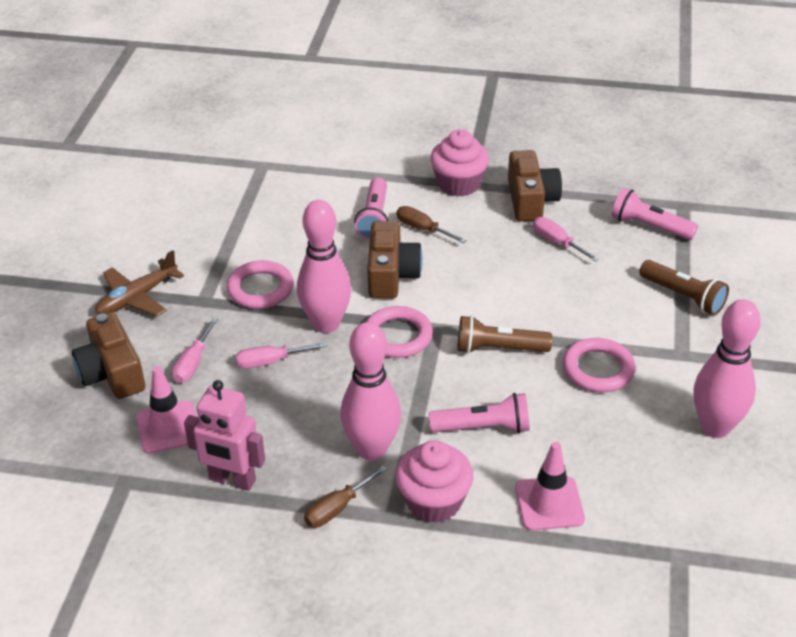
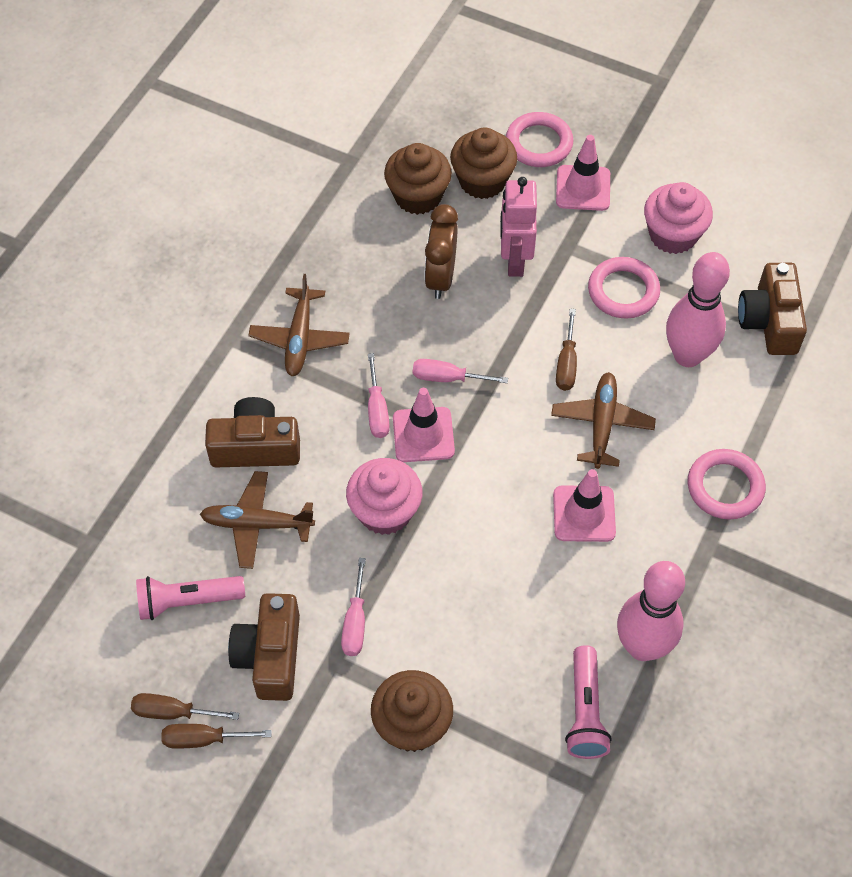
brown clock: none = 0 -> [424,204,458,299] = 1
brown cupcake: none = 0 -> [371,670,453,752] [384,143,452,215] [450,127,517,199] = 3
brown flashlight: [458,316,552,353] [639,260,729,315] = 2 -> none = 0
brown plane: [95,250,184,316] = 1 -> [200,471,315,569] [248,274,350,376] [551,372,656,469] = 3
brown screwdriver: [304,465,387,527] [397,206,467,243] = 2 -> [131,693,239,720] [161,724,272,749] [556,309,577,391] = 3
pink bowling pin: [297,200,351,333] [340,322,401,461] [694,300,761,438] = 3 -> [617,561,685,661] [666,252,730,367] = 2
pink flashlight: [354,178,388,240] [429,393,530,433] [611,188,698,240] = 3 -> [136,576,245,620] [565,645,612,759] = 2
pink traffic cone: [136,366,196,454] [515,442,585,531] = 2 -> [393,388,455,462] [553,469,616,542] [556,135,610,211] = 3

